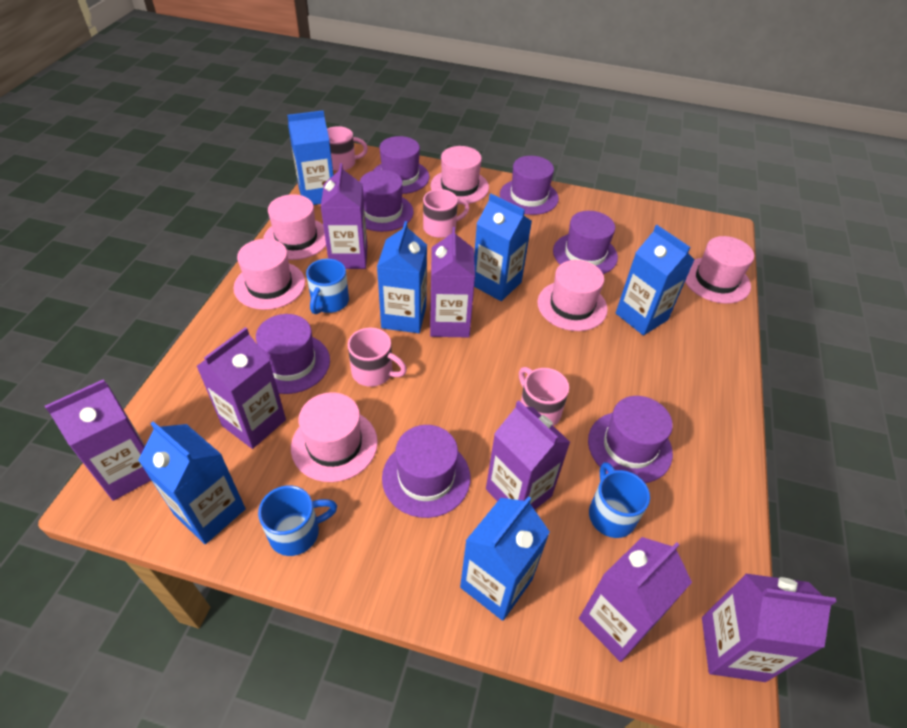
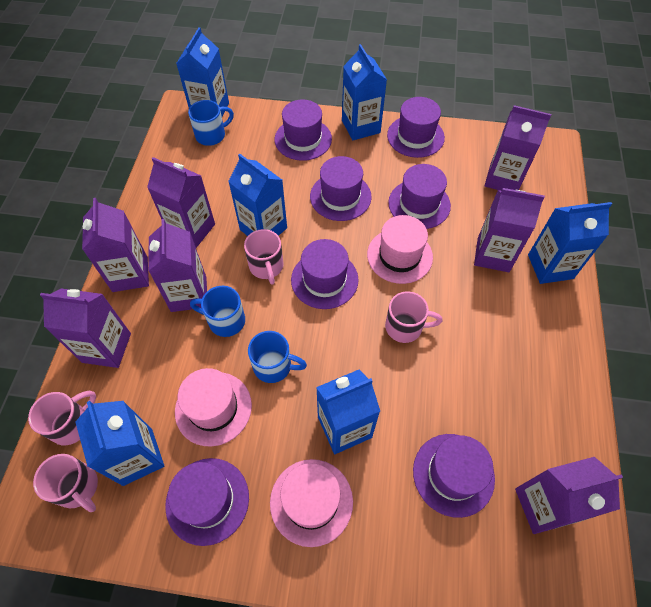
pink hat: [234,239,305,310] [263,194,326,260] [291,392,378,482] [431,146,489,204] [537,260,608,331] [685,236,754,304] = 6 -> [175,368,252,446] [270,459,353,547] [367,215,433,284] = 3

